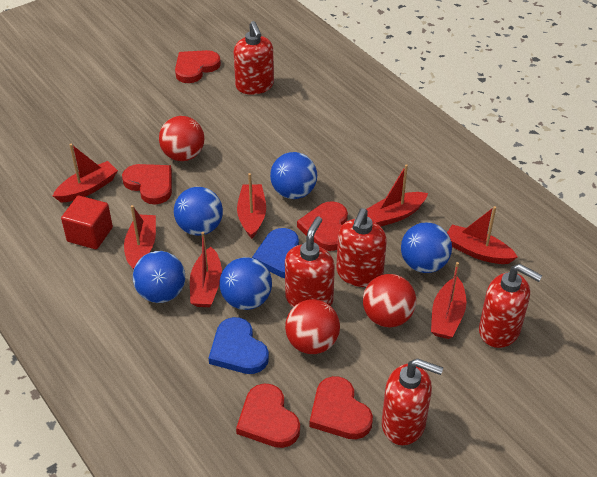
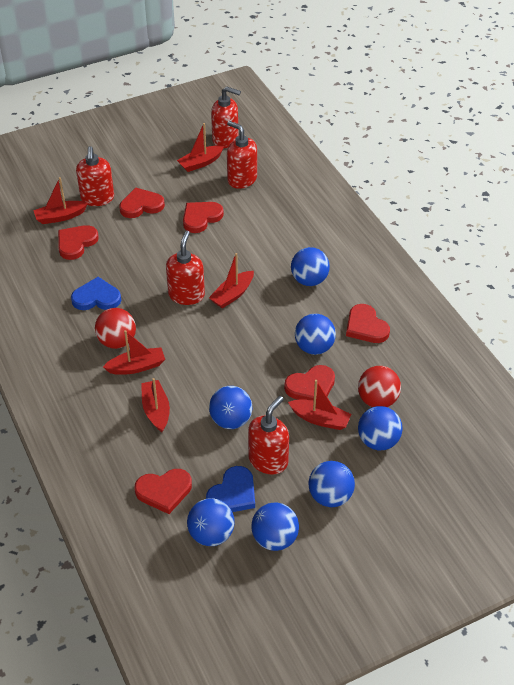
blue ball: [133,251,185,303] [174,187,223,236] [219,257,272,310] [270,152,317,199] [401,222,452,273] = 5 -> [187,498,235,546] [209,386,252,429] [251,503,299,551] [291,247,330,286] [295,314,336,355] [309,461,355,507] [358,406,403,450] = 7
red ball: [159,116,204,161] [285,299,340,354] [363,274,416,327] = 3 -> [95,308,136,349] [358,366,401,407] = 2
red boat: [53,144,118,202] [124,205,156,269] [190,232,222,307] [237,173,266,239] [366,164,428,227] [431,262,466,339] [447,206,518,264] = 7 -> [33,177,88,224] [103,330,165,375] [141,378,170,432] [177,123,224,172] [209,253,254,308] [288,380,351,430] = 6
red cube: [61,195,113,249] = 1 -> none = 0
red heart: [122,164,172,204] [175,50,221,83] [236,384,300,448] [297,201,348,251] [309,376,373,439] = 5 -> [58,225,99,260] [119,188,165,218] [135,469,192,514] [183,202,224,233] [284,365,335,400] [346,304,390,343] = 6

